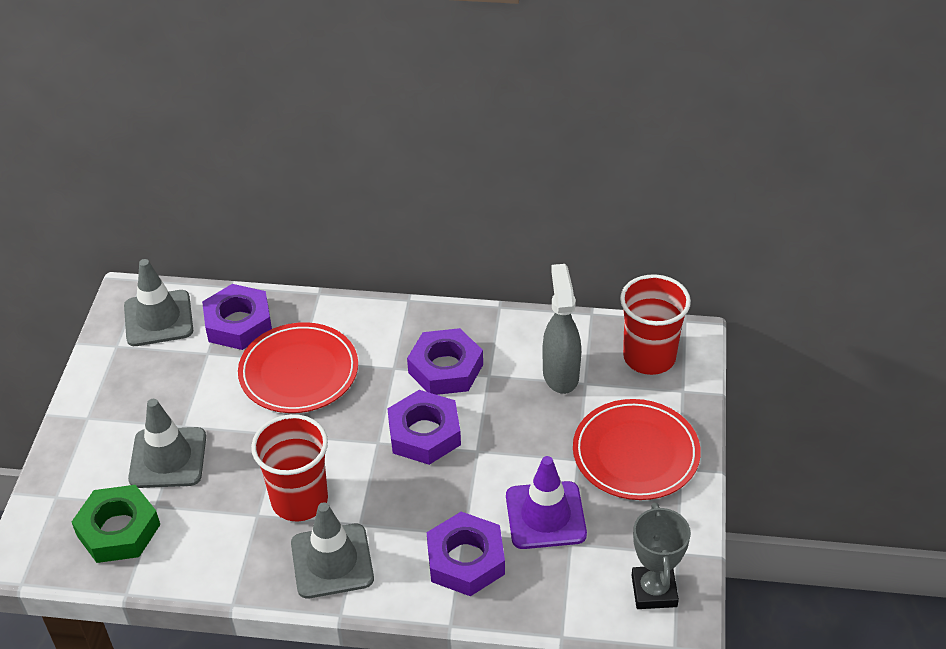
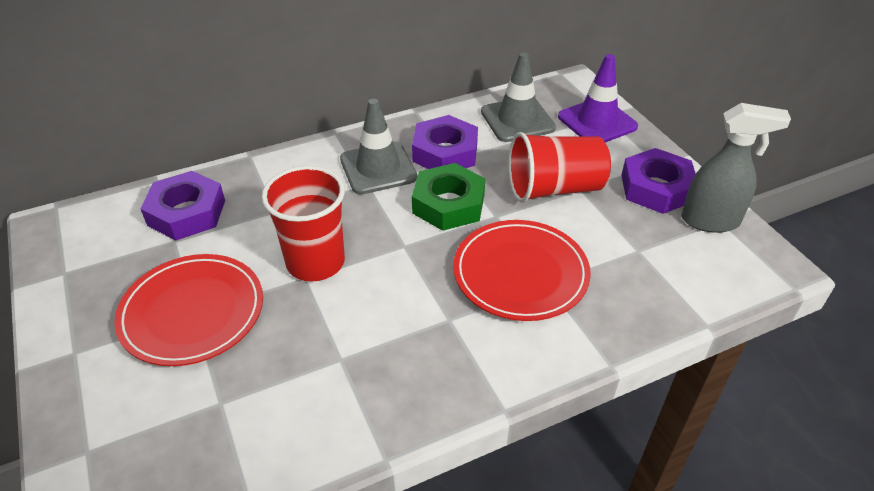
grey traffic cone: [124,259,193,346] [128,399,206,488] [291,502,374,598] = 3 -> [340,99,417,195] [481,52,556,142] = 2
grey trophy: [632,502,691,609] = 1 -> none = 0
purple nut: [202,284,272,350] [387,390,461,465] [407,328,483,395] [427,512,505,596] = 4 -> [141,171,225,240] [412,115,478,169] [621,148,696,214] = 3

